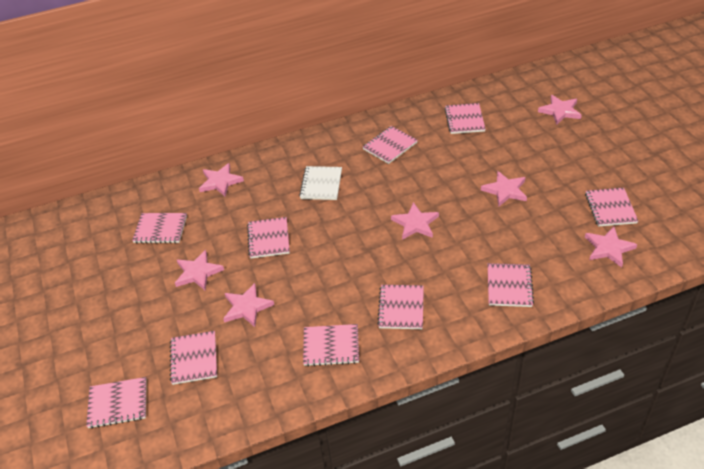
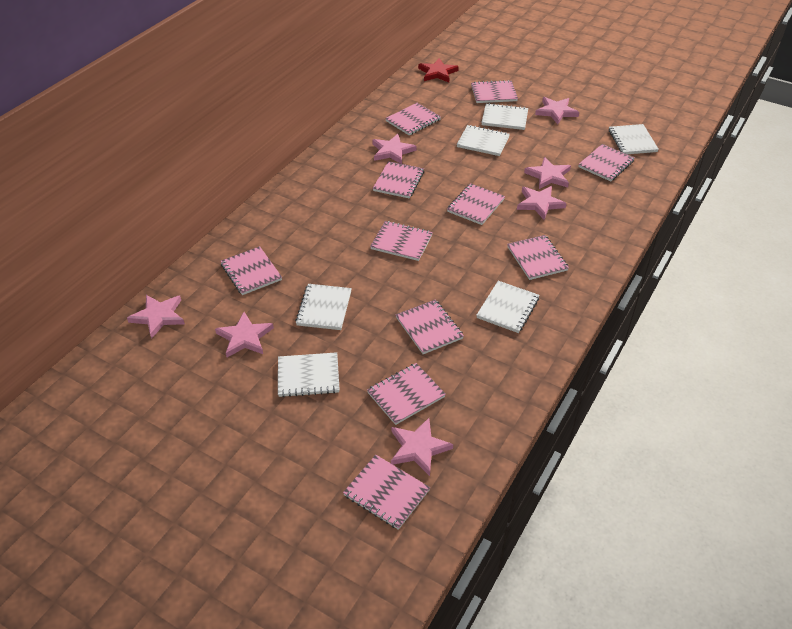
pink notebook: [86,377,147,429] [132,213,187,243] [170,331,217,385] [247,217,290,258] [303,324,359,366] [363,126,418,164] [377,285,424,329] [445,103,486,134] [488,263,534,307] [585,188,638,227] = 10 -> [221,246,282,295] [343,455,430,530] [367,363,446,425] [370,221,433,261] [373,161,424,199] [385,103,441,136] [396,300,464,354] [447,183,505,225] [471,80,518,103] [507,235,569,280] [578,144,634,181] = 11
red star: none = 0 -> [418,58,459,82] = 1
white notebook: [299,166,342,200] = 1 -> [278,352,340,397] [295,284,352,330] [457,125,510,156] [476,281,539,333] [481,103,528,130] [609,124,659,154] = 6

